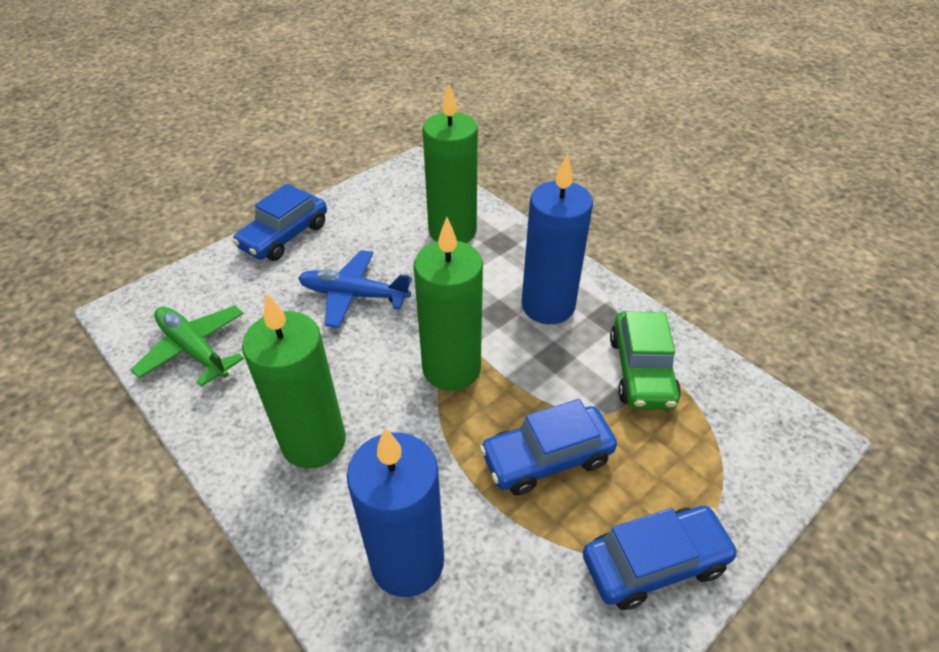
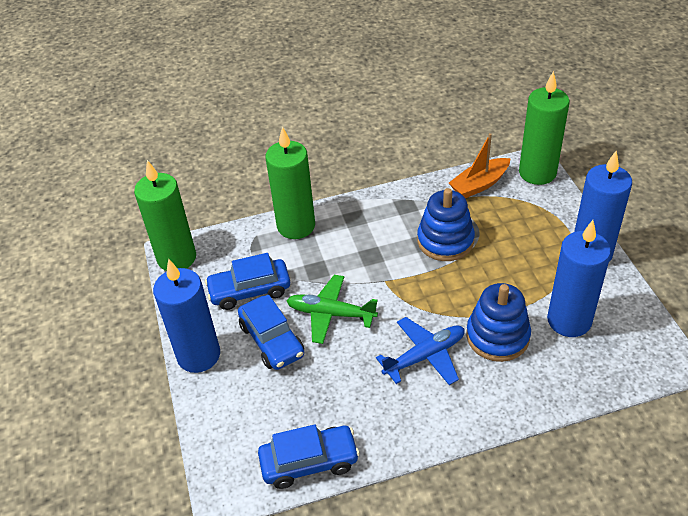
blue candle: [347,428,444,597] [522,154,593,324] = 2 -> [153,259,220,373] [547,220,611,337] [574,151,632,262] = 3
blue stacking toy: none = 0 -> [417,188,475,261] [466,283,531,362] = 2
green car: [610,312,681,410] = 1 -> none = 0
orange boat: none = 0 -> [449,133,510,198] = 1

